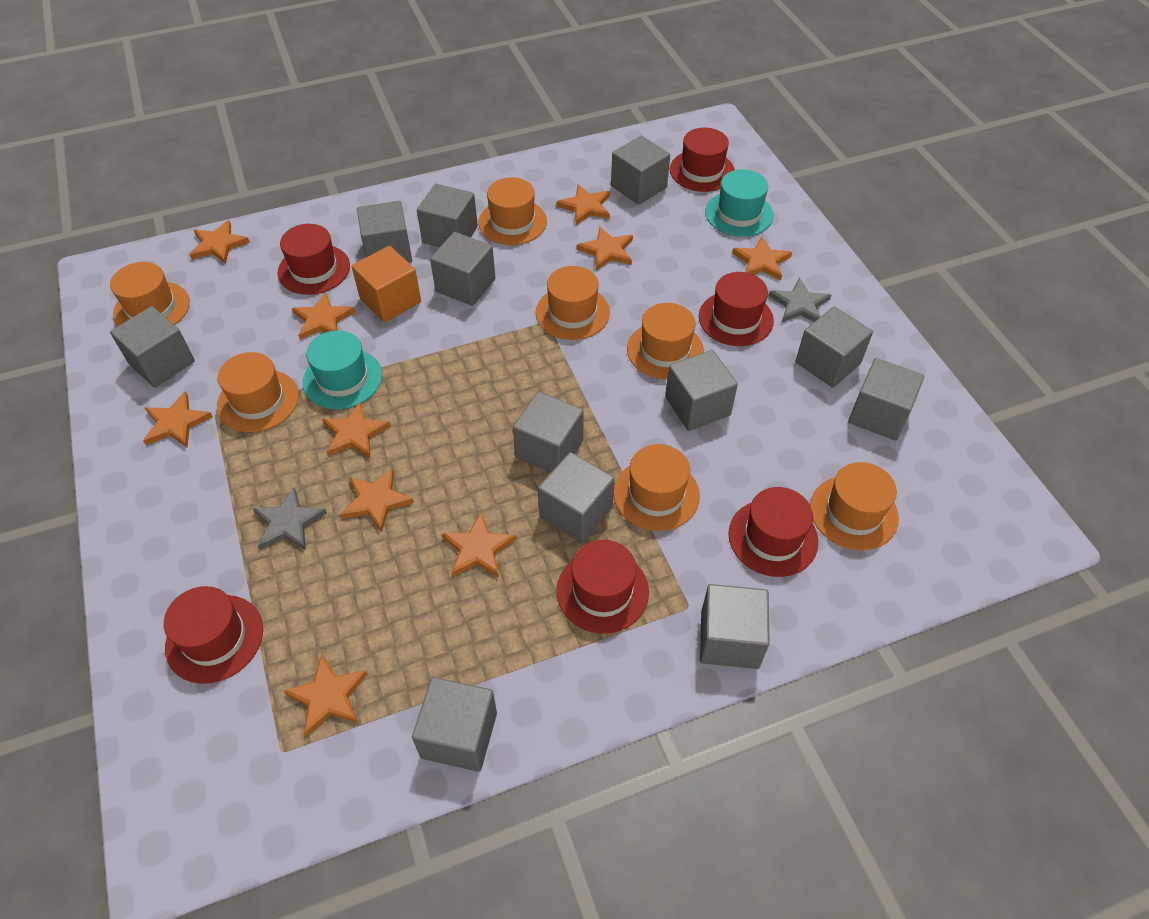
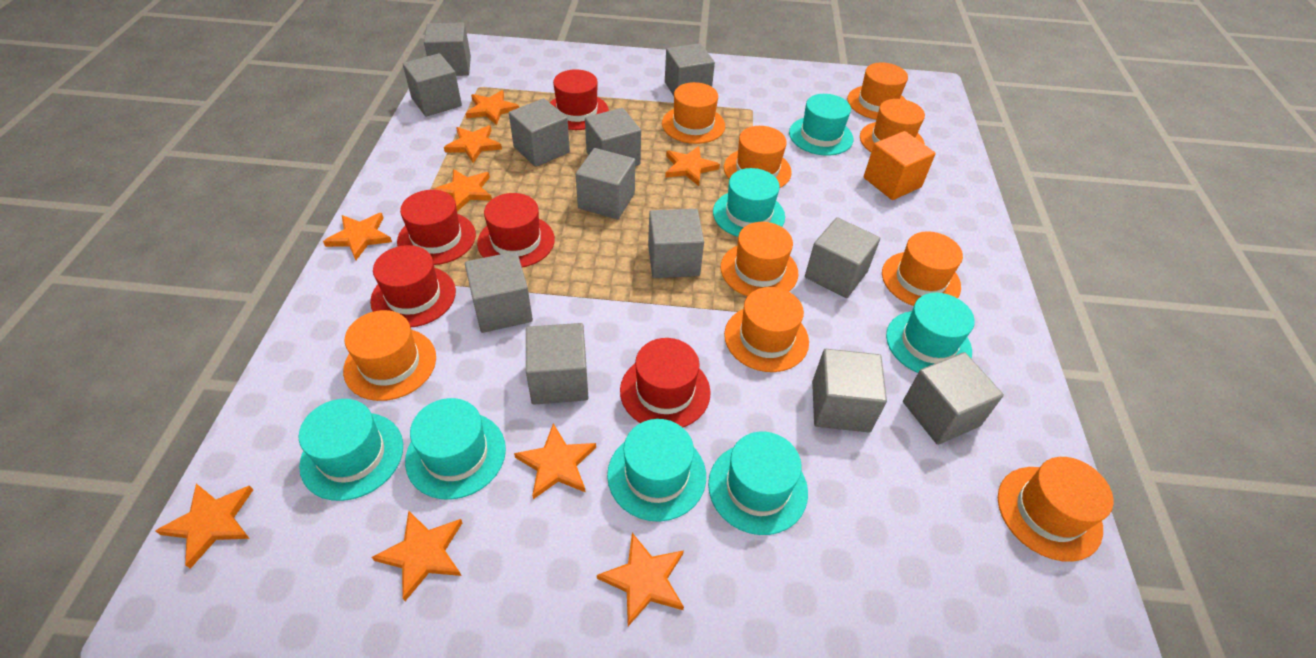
grey star: [253,487,327,550] [769,278,831,322] = 2 -> none = 0
orange hat: [110,262,190,327] [217,352,299,432] [478,177,547,245] [536,266,610,340] [614,444,700,531] [627,303,704,379] [810,462,899,550] = 7 -> [343,310,436,401] [662,82,725,144] [721,222,799,296] [724,126,792,188] [724,287,809,372] [847,62,908,120] [860,99,925,152] [882,231,963,306] [998,457,1114,562] = 9
orange star: [143,391,213,447] [189,220,250,264] [283,654,367,736] [292,292,355,340] [322,402,391,458] [340,468,414,532] [442,513,516,577] [556,184,610,225] [577,227,633,271] [732,237,792,280] = 10 -> [156,484,253,569] [323,213,392,260] [372,511,462,601] [432,169,492,211] [444,125,502,163] [466,90,519,125] [514,423,596,499] [597,533,684,626] [665,146,720,186] = 9
red hat: [164,586,263,684] [278,224,350,295] [557,540,649,634] [670,128,735,192] [699,272,774,346] [728,487,818,577] = 6 -> [370,245,456,327] [397,190,476,265] [477,193,555,267] [550,69,609,130] [620,338,711,427] = 5
turquoise hat: [303,331,382,409] [705,169,774,237] = 2 -> [298,399,403,501] [405,398,506,499] [607,419,706,522] [708,432,808,535] [713,168,785,237] [789,94,853,156] [886,293,975,373] = 7

